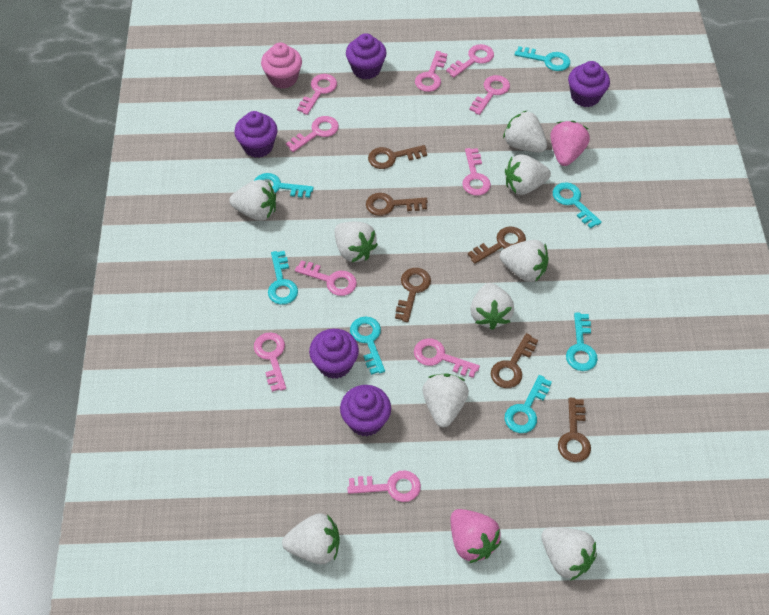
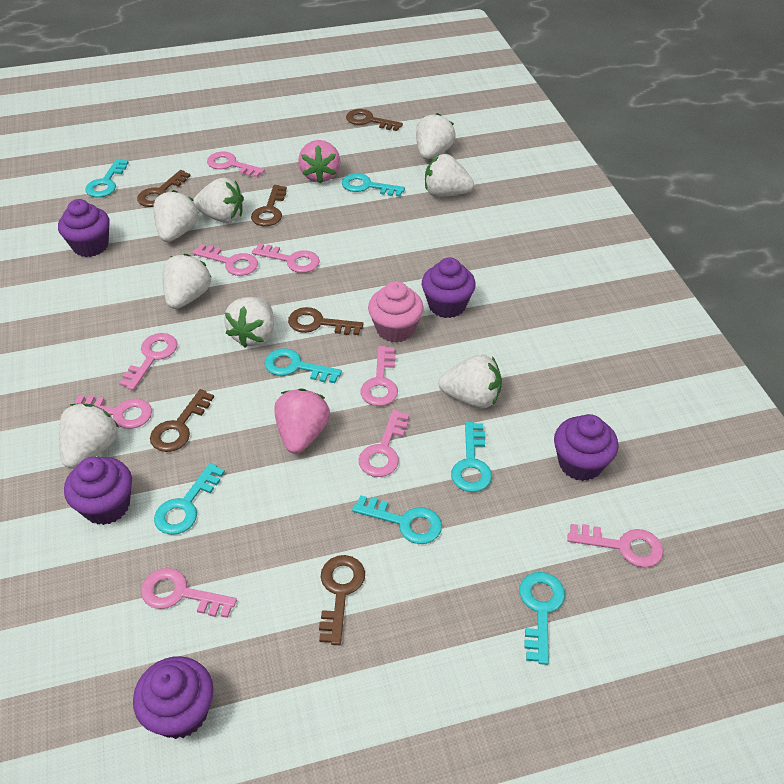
pink key: [254,332,286,392] [286,116,339,152] [295,260,357,296] [297,74,337,115] [347,471,421,502] [414,338,480,378] [415,51,447,92] [446,44,494,78] [462,148,491,196] [469,75,510,115] = 10 -> [72,395,152,429] [119,333,178,390] [141,568,237,618] [193,244,258,276] [207,152,265,178] [252,244,320,273] [359,410,409,477] [360,346,398,406] [567,524,663,568] = 9
white strawberry: [229,180,276,221] [282,513,340,564] [334,222,378,262] [423,374,469,427] [470,283,514,330] [500,240,549,282] [503,111,547,153] [505,154,551,195] [541,527,597,581] = 9 -> [59,404,119,469] [153,190,199,242] [163,254,212,309] [193,178,244,223] [224,297,274,348] [416,113,456,159] [425,154,474,197] [439,355,502,409] = 8

